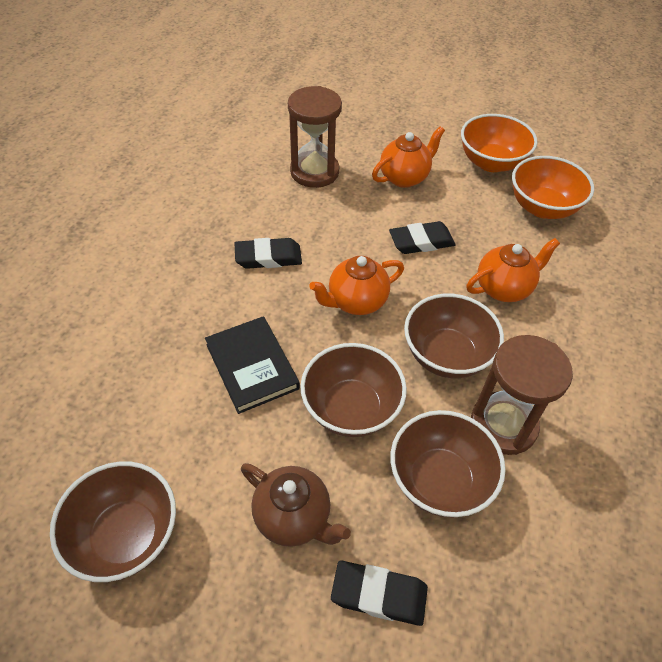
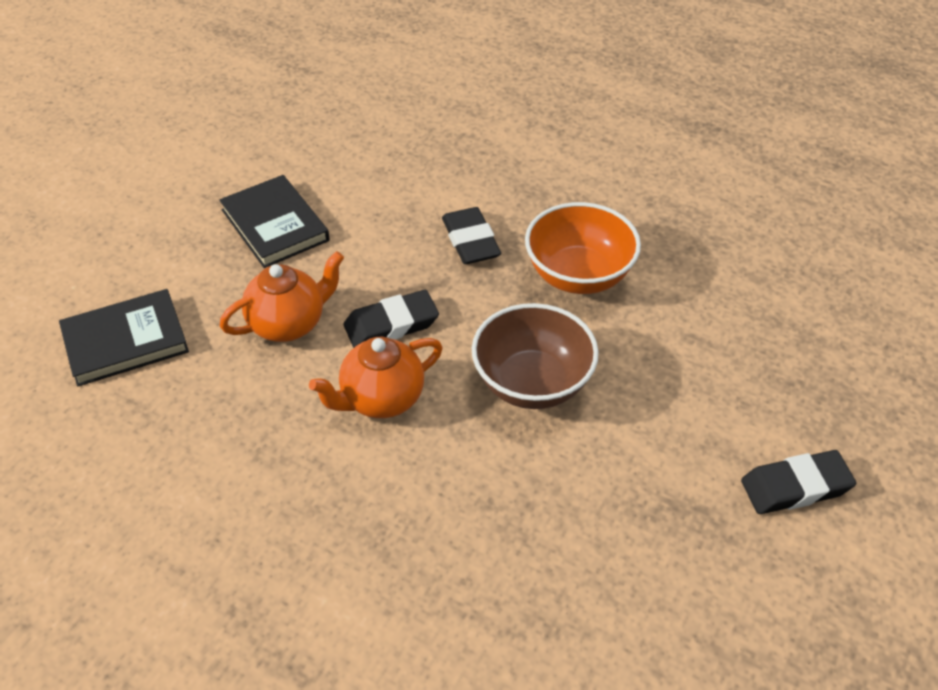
black book: [205,316,300,414] = 1 -> [59,289,189,386] [219,175,330,268] = 2
brown bowl: [50,461,176,582] [300,343,407,437] [391,410,506,517] [404,294,504,378] = 4 -> [472,303,599,409] = 1
brown hourglass: [288,86,342,188] [471,335,573,455] = 2 -> none = 0
brown teapot: [241,463,351,547] = 1 -> none = 0
orange bowl: [461,114,537,172] [512,156,594,219] = 2 -> [525,202,641,294] = 1
orange teapot: [309,256,404,315] [372,126,445,188] [466,238,560,302] = 3 -> [219,251,344,342] [309,337,443,418] = 2

